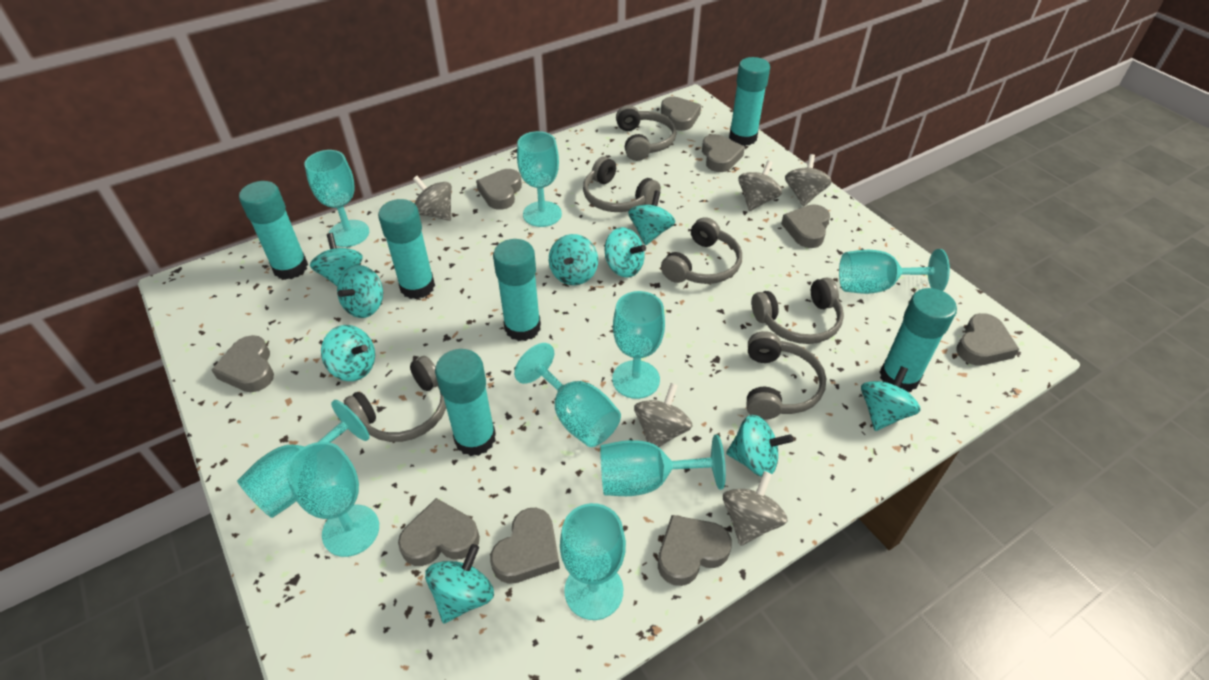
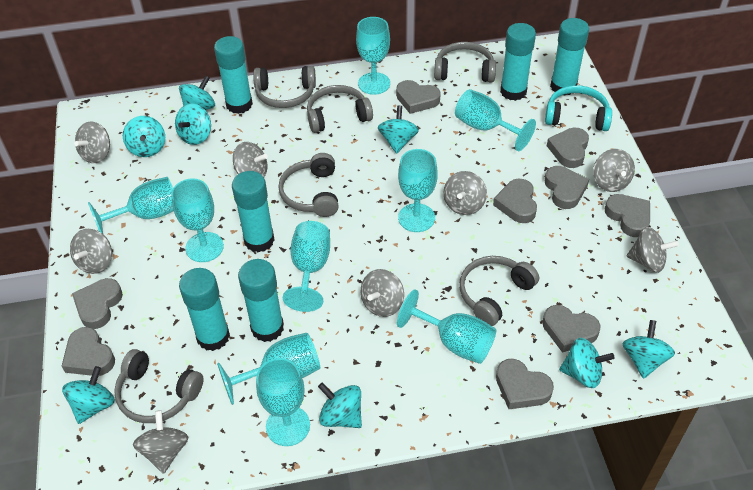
grey spinning top: [413,176,452,221] [634,383,693,447] [723,471,787,546] [738,161,782,211] [785,154,832,207] = 5 -> [70,229,112,274] [74,122,110,163] [133,410,188,474] [233,142,268,177] [361,269,404,317] [444,171,487,215] [593,149,635,192] [627,227,679,273] = 8
turquoise headphones: none = 0 -> [545,85,612,131] = 1
turquoise spinning top: [310,233,363,286] [321,325,375,381] [337,265,383,318] [425,544,494,624] [549,234,598,285] [604,227,646,278] [628,191,675,245] [726,415,793,477] [861,366,921,431] = 9 -> [62,366,115,424] [123,116,165,157] [175,103,211,145] [179,75,215,110] [318,383,362,428] [378,106,419,154] [559,338,614,388] [623,320,675,379] = 8

